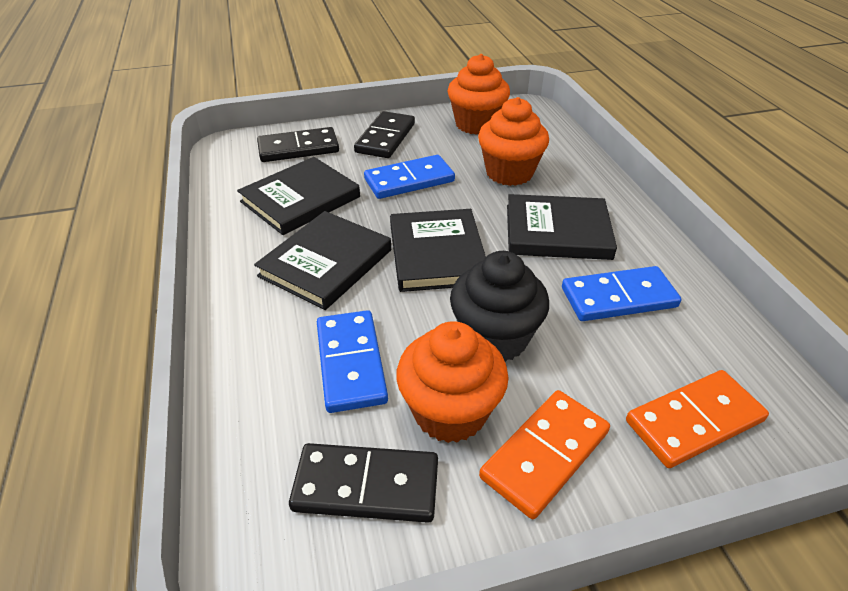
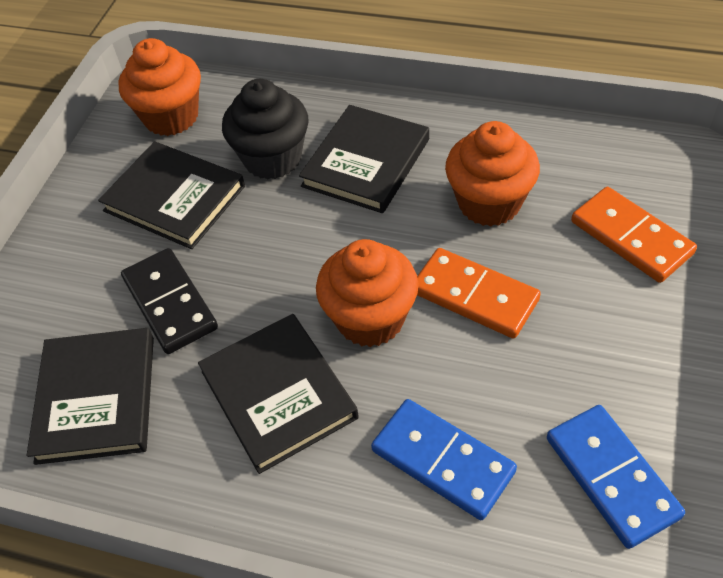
black domino: [257,127,339,162] [289,443,438,523] [354,111,415,158] = 3 -> [121,248,218,354] = 1
blue domino: [317,310,388,413] [364,155,455,199] [562,266,681,321] = 3 -> [371,399,517,520] [547,405,685,549] = 2

